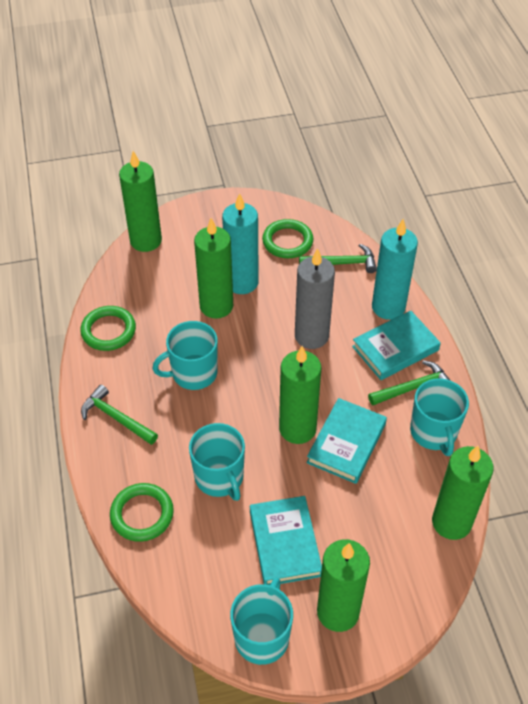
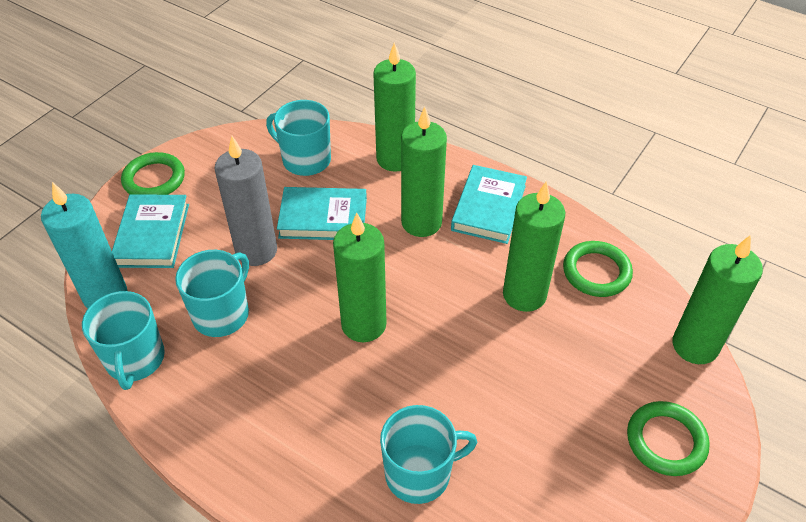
green hammer: [81,385,158,445] [299,244,377,273] [368,360,451,405] = 3 -> none = 0
turquoise candle: [222,193,259,294] [372,219,418,320] = 2 -> [41,182,127,308] = 1

